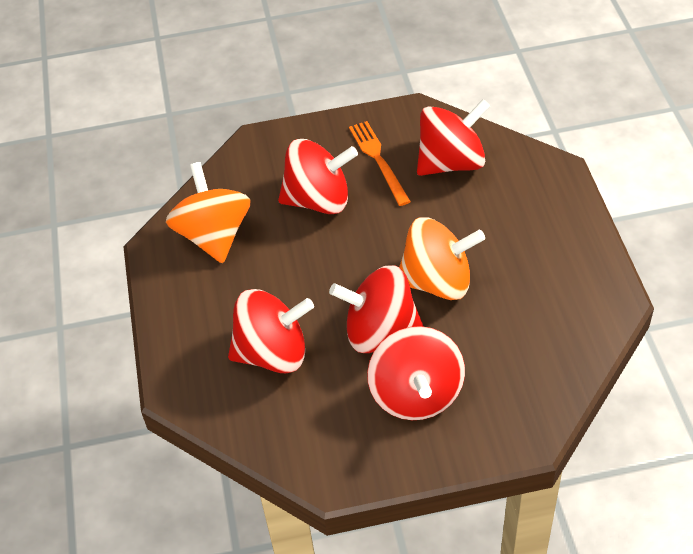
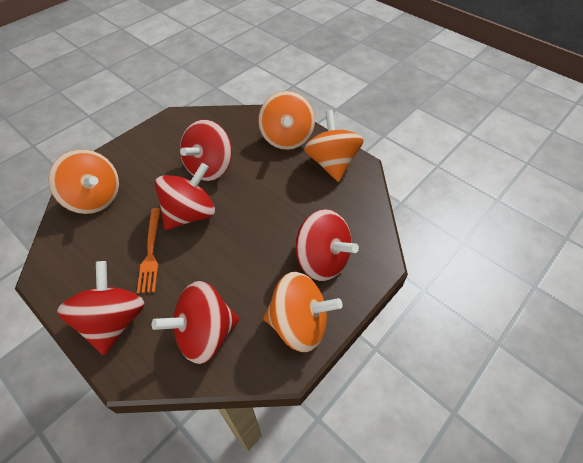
orange spinning top: [166,162,251,263] [399,218,485,300] = 2 -> [48,149,119,214] [258,91,315,150] [263,272,343,352] [304,110,364,182] = 4

